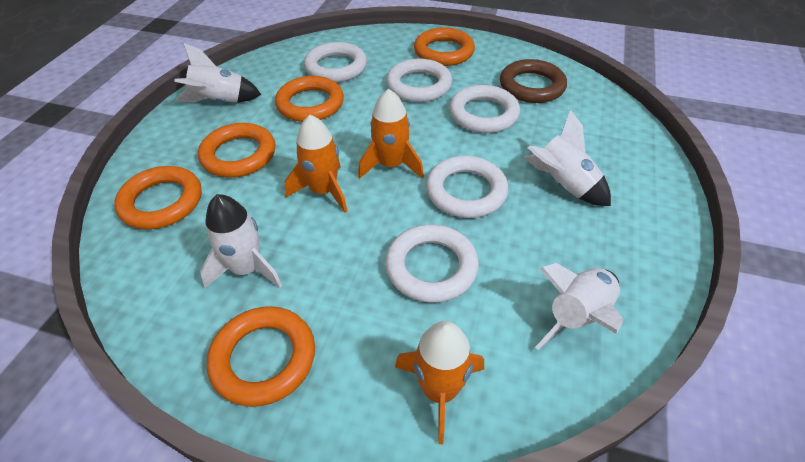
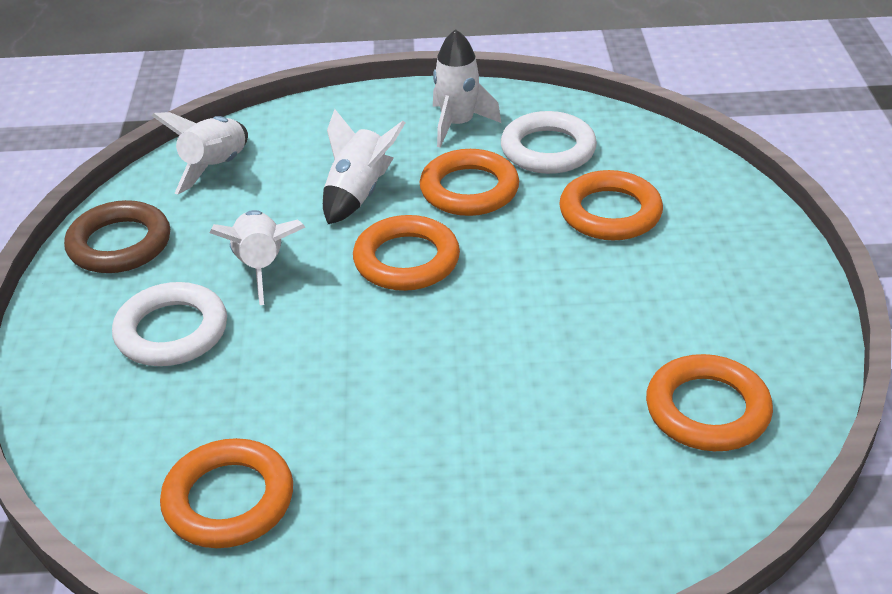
orange rocket: [285,115,348,213] [358,89,424,179] [395,321,484,444] = 3 -> none = 0
white ring: [304,42,367,82] [385,225,479,303] [386,59,452,102] [426,156,508,218] [449,85,520,133] = 5 -> [112,282,227,366] [501,111,597,174] = 2

